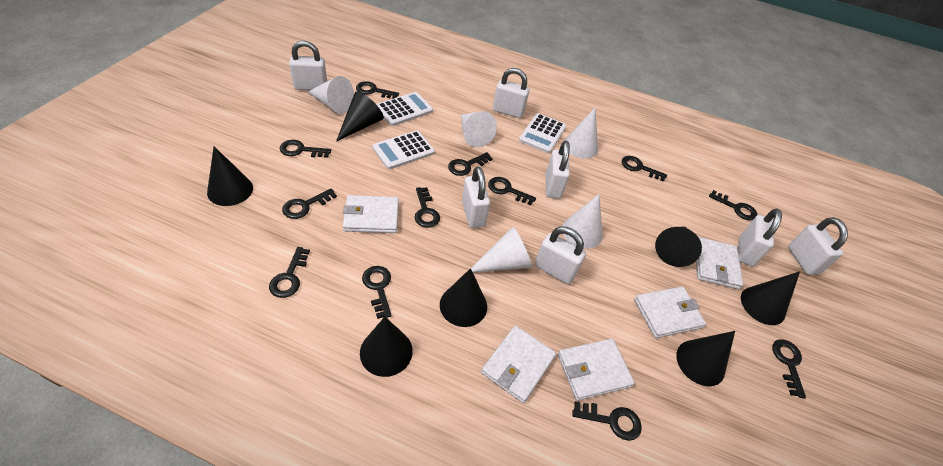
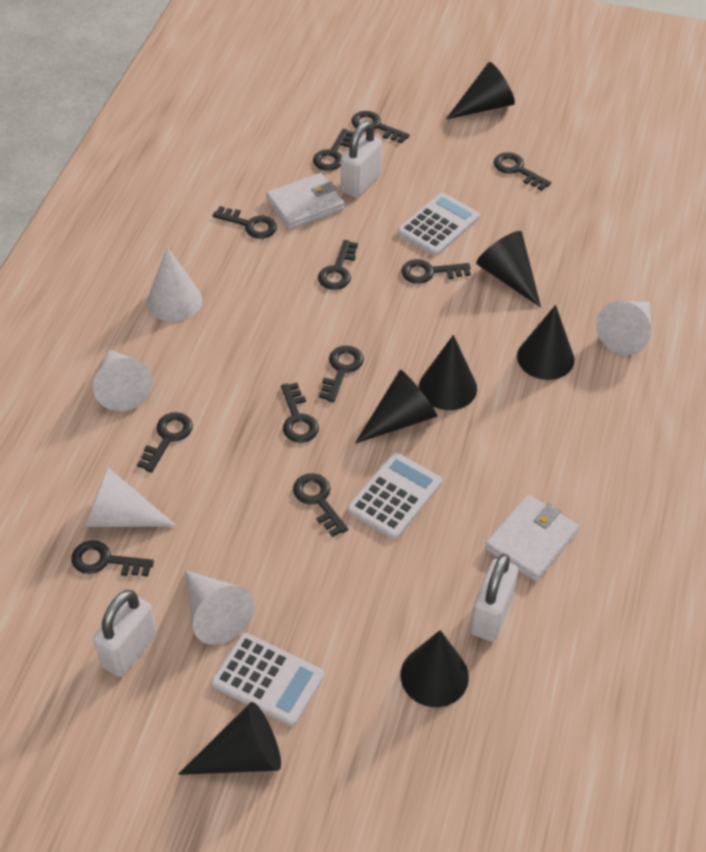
black key: [269,247,310,298] [280,140,331,158] [282,188,337,219] [356,81,399,99] [362,266,392,319] [415,187,440,228] [448,152,493,176] [488,177,536,205] [572,401,642,441] [622,156,667,182] [709,190,757,220] [772,339,806,399] = 12 -> [71,540,154,577] [137,412,193,473] [212,206,277,239] [281,383,319,443] [293,473,348,537] [313,129,354,171] [318,240,358,290] [319,346,364,402] [351,111,410,144] [401,259,471,284] [494,152,551,191] = 11
white padlock: [289,41,327,90] [462,166,490,228] [493,68,530,118] [535,227,586,284] [546,141,570,199] [738,208,782,266] [788,217,848,275] = 7 -> [93,590,157,677] [341,121,382,198] [470,554,518,641] = 3
white wallet: [343,195,399,233] [481,326,556,403] [558,339,635,401] [634,287,706,338] [696,237,743,289] = 5 -> [266,173,344,229] [485,495,579,581] = 2

